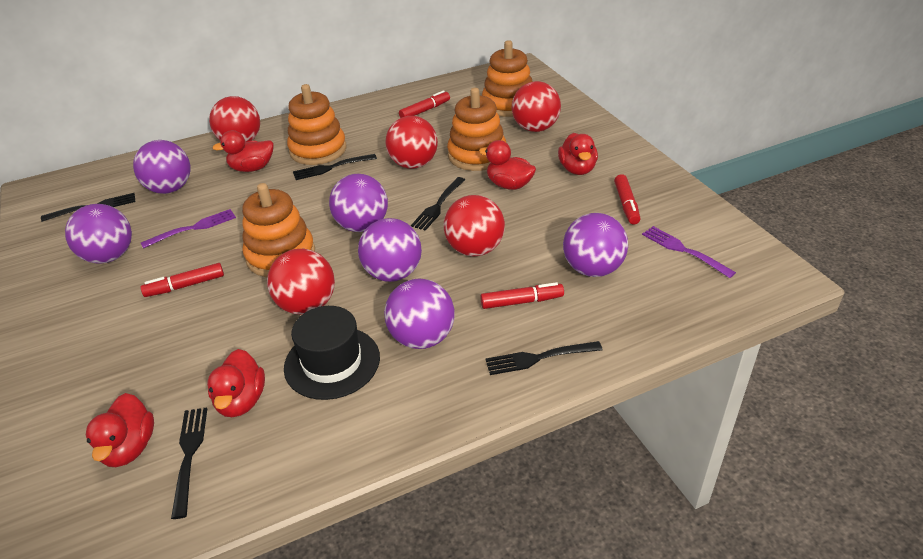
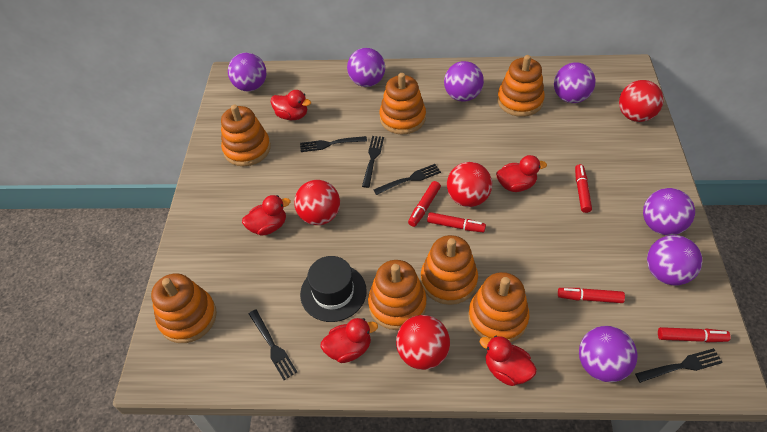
orange stacking toy: [242,183,315,277] [287,84,346,165] [447,88,507,171] [482,40,533,117] = 4 -> [151,273,217,343] [221,105,271,166] [368,260,427,330] [379,73,426,134] [421,235,478,305] [468,272,529,342] [497,55,545,117] = 7
purple ball: [65,204,132,264] [133,140,191,194] [329,174,388,232] [358,218,422,282] [384,279,455,349] [563,213,628,277] = 6 -> [228,53,266,91] [347,48,385,87] [444,61,484,101] [554,62,595,103] [579,326,638,382] [643,188,695,236] [647,235,702,285] = 7
purple fork: [141,209,236,249] [642,226,736,278] = 2 -> none = 0
red ball: [209,96,260,142] [267,249,335,315] [385,116,438,169] [444,195,505,257] [512,81,561,132] = 5 -> [294,180,340,225] [396,315,450,370] [447,162,492,207] [619,80,663,122] = 4
red marker: [140,263,224,297] [399,90,450,118] [480,282,564,309] [614,174,640,225] = 4 -> [408,181,441,227] [427,212,486,232] [558,288,625,303] [575,164,592,213] [658,327,730,342] = 5

